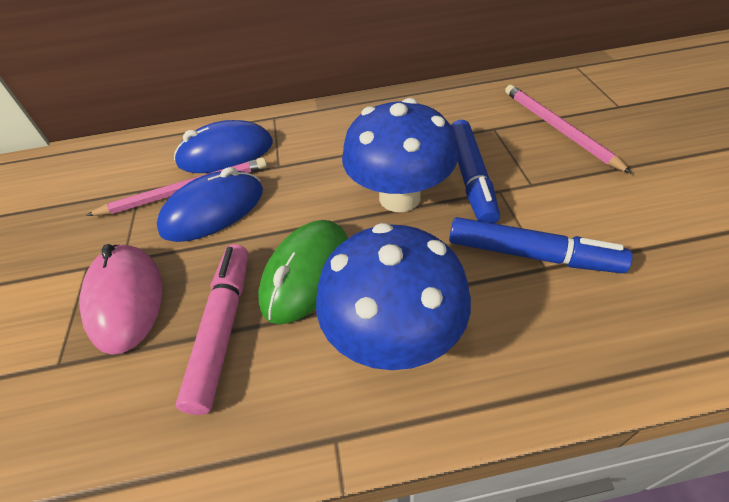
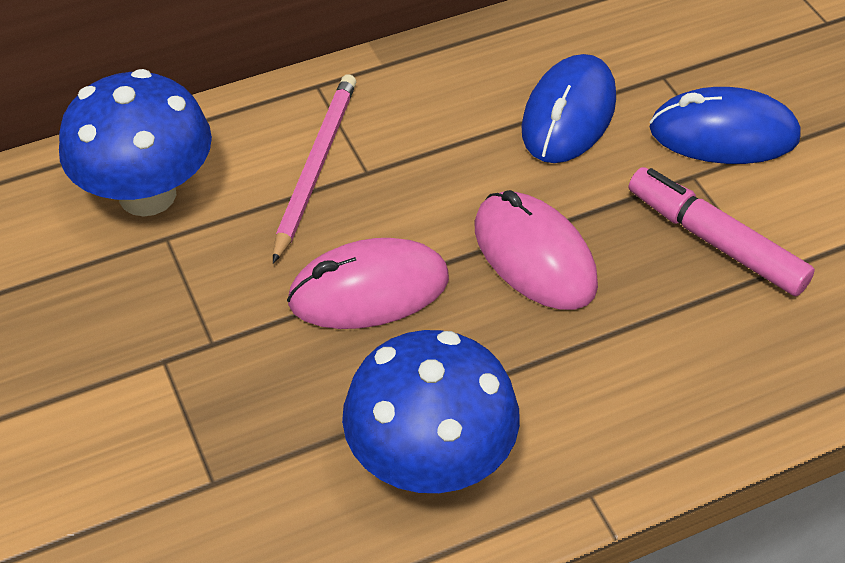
blue marker: [449,217,633,273] [451,120,500,224] = 2 -> none = 0
green mouse: [258,220,348,324] = 1 -> none = 0
pink mouse: [79,244,162,355] = 1 -> [287,238,449,329] [475,190,598,310] = 2
pink pencil: [86,157,267,216] [505,85,632,174] = 2 -> [273,74,356,264] = 1

